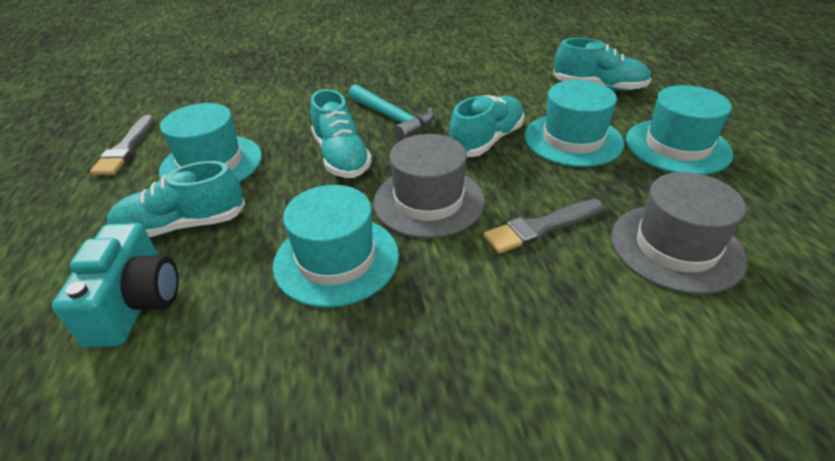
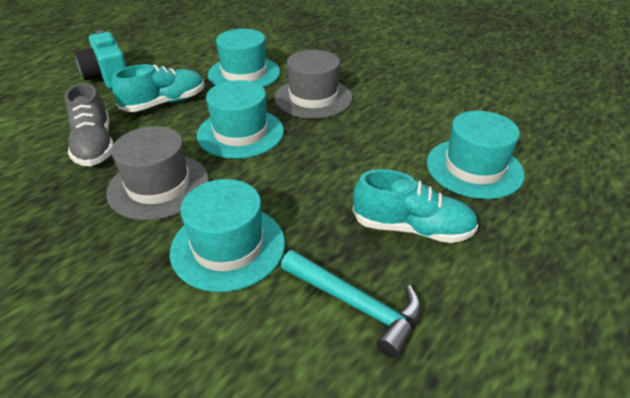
grey brush: [90,115,155,175] [483,199,603,254] = 2 -> none = 0
grey shoe: none = 0 -> [65,83,114,166] = 1
turquoise shoe: [107,161,245,237] [310,89,372,178] [449,95,524,157] [553,38,652,91] = 4 -> [112,64,204,112] [353,169,479,243] = 2

